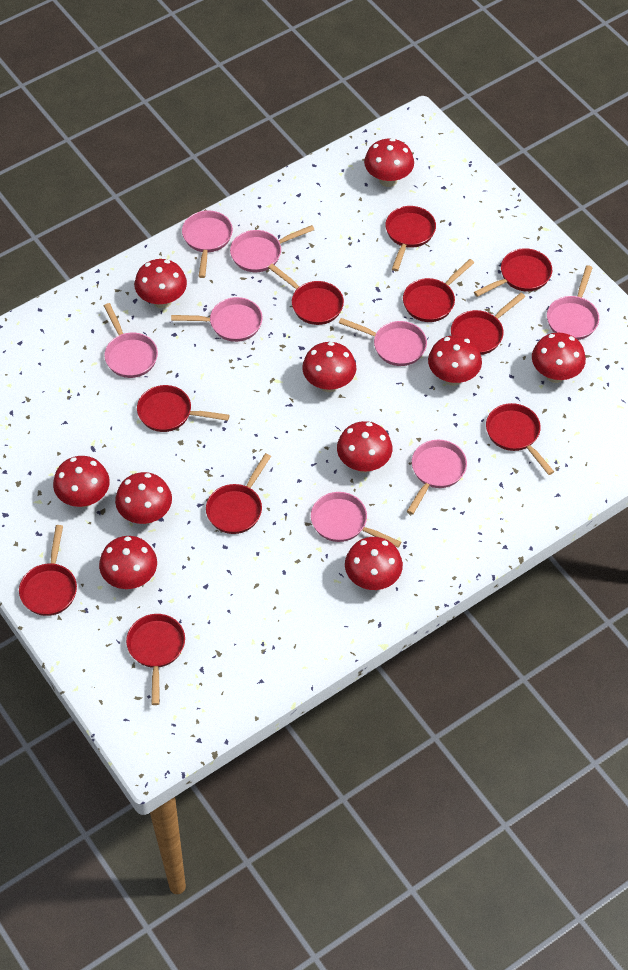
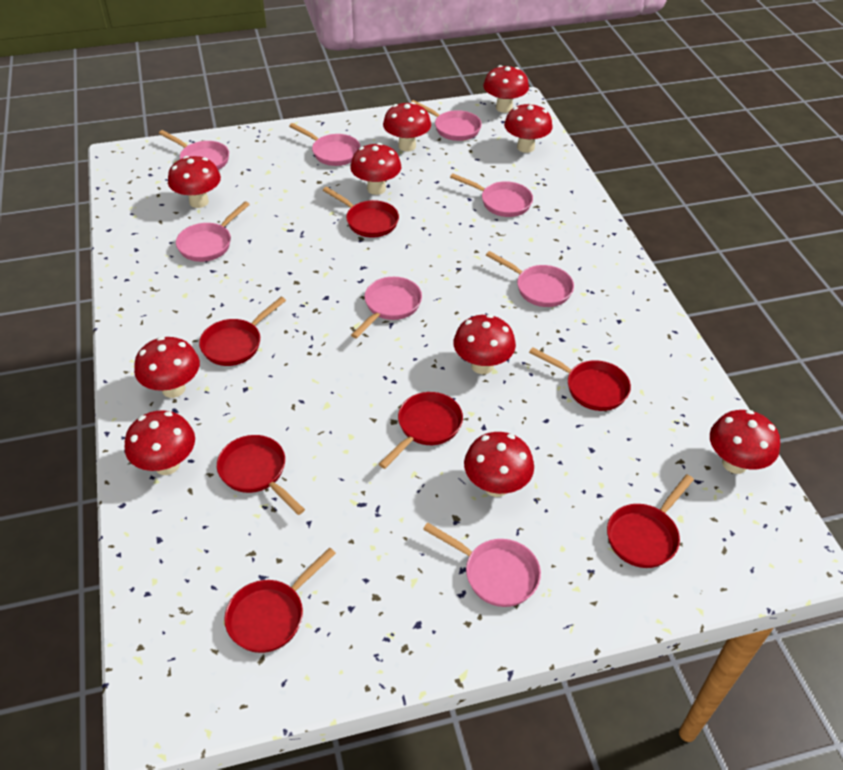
red pan: [19,525,77,616] [126,614,185,705] [137,385,230,432] [206,453,271,534] [268,264,344,325] [386,206,436,271] [403,259,474,322] [451,293,525,355] [474,248,552,297] [486,403,554,475] = 10 -> [199,297,286,366] [217,435,305,515] [224,548,336,653] [323,187,399,238] [379,392,463,469] [529,347,631,411] [607,474,694,568] = 7

